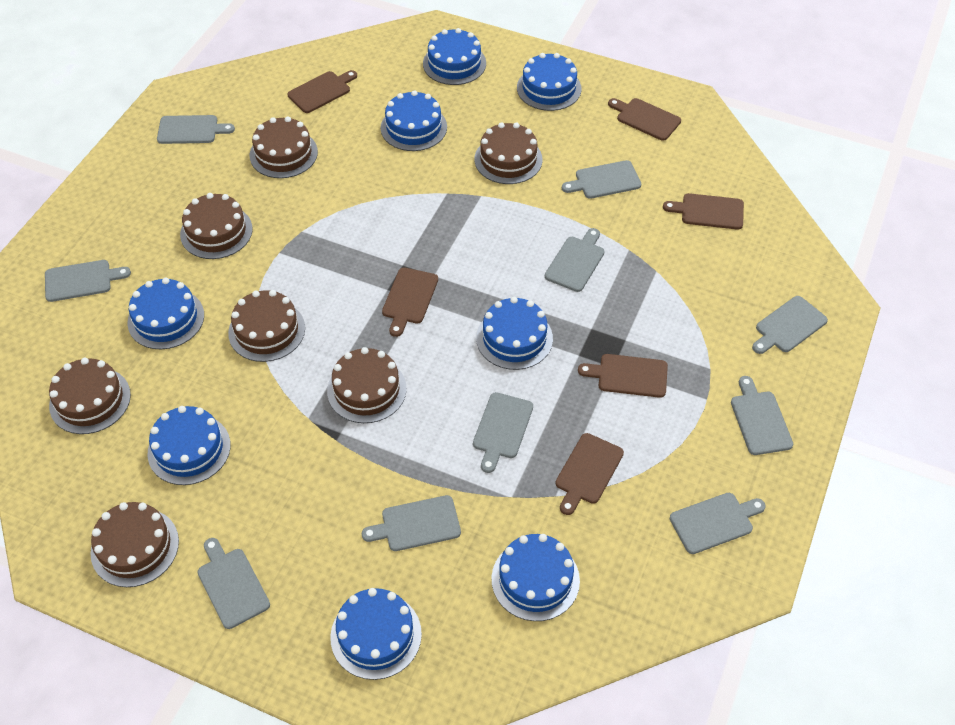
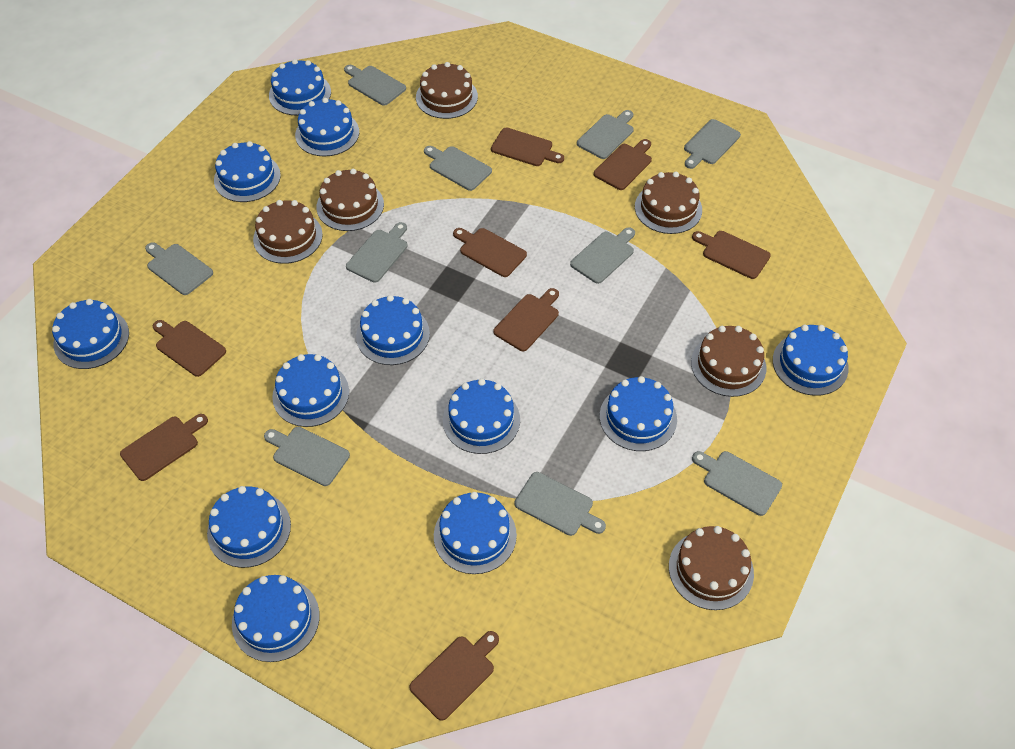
blue cake: [127,278,204,349] [147,406,231,485] [330,588,422,680] [381,90,447,151] [423,28,486,85] [476,297,553,370] [491,534,580,621] [517,53,582,111] = 8 -> [52,299,129,369] [207,486,291,568] [214,141,281,202] [232,575,320,662] [269,59,331,116] [272,354,349,427] [295,98,359,156] [356,295,430,365] [434,492,517,574] [443,379,520,454] [600,376,677,451] [773,325,849,396] = 12
brown cake: [49,357,131,434] [91,502,179,587] [180,193,253,259] [228,290,305,362] [250,116,318,178] [327,347,406,423] [475,122,543,184] = 7 -> [253,200,323,264] [316,169,384,231] [416,62,478,119] [635,172,702,234] [669,526,754,610] [691,326,766,397] = 6
brown cutting board: [287,70,357,113] [382,267,438,337] [556,433,624,515] [578,354,668,398] [608,98,681,141] [663,193,744,230] = 6 -> [120,414,208,481] [153,320,226,377] [409,631,499,721] [453,228,527,277] [491,127,564,166] [493,288,559,351] [594,139,652,190] [692,231,771,279] = 8

